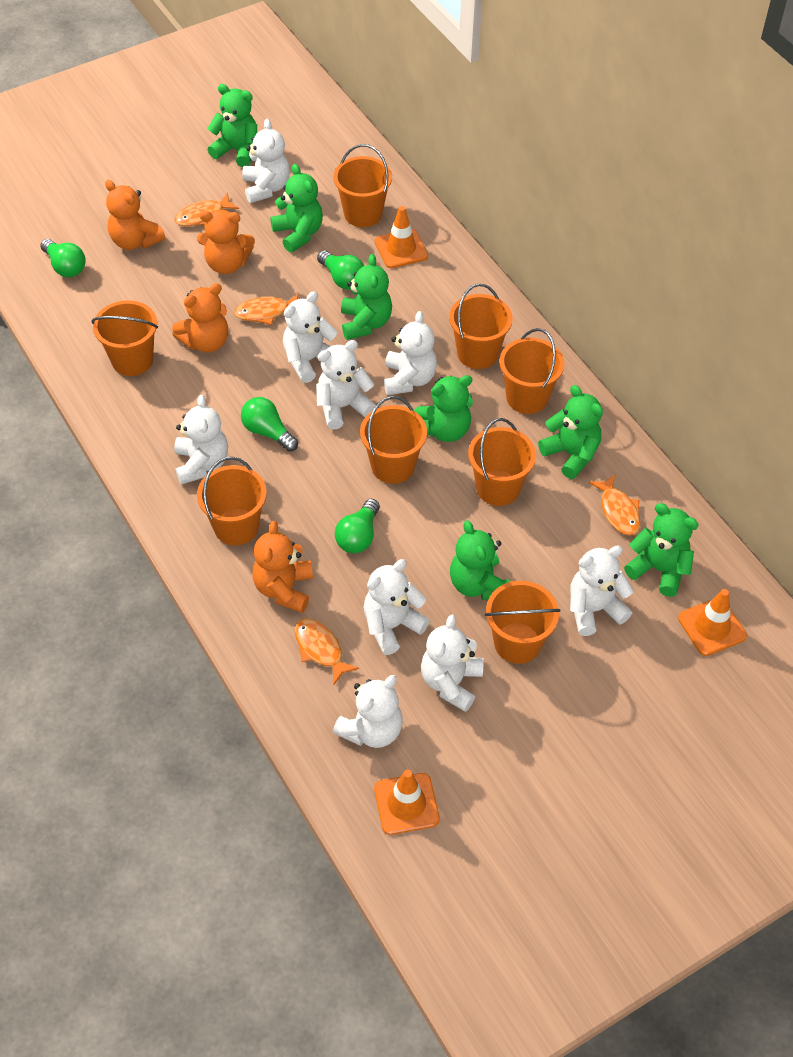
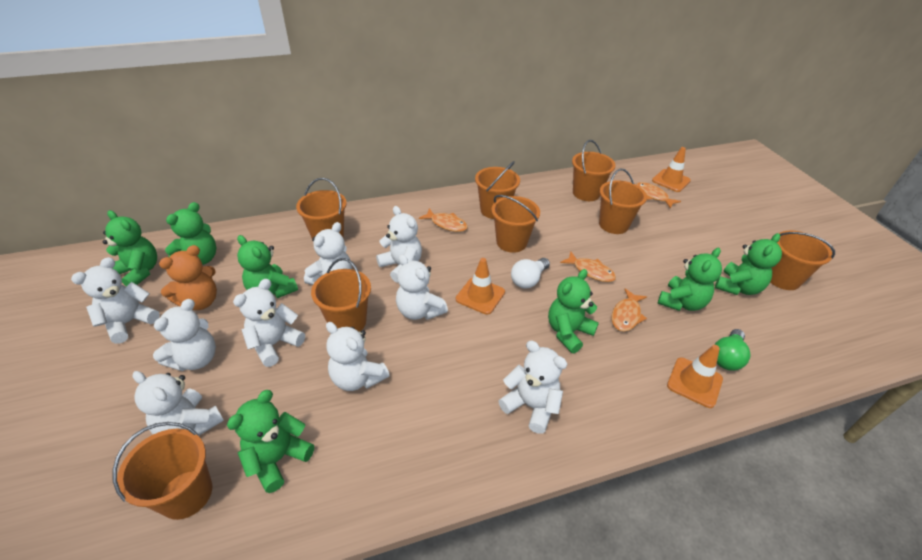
green light bulb: [40,239,86,277] [241,397,298,452] [317,250,364,290] [335,499,380,553] = 4 -> [714,329,751,371] = 1
orange teddy bear: [105,180,165,250] [172,283,228,353] [197,210,255,274] [252,521,313,613] = 4 -> [159,245,217,310] = 1
white light bulb: none = 0 -> [511,258,550,288] = 1

